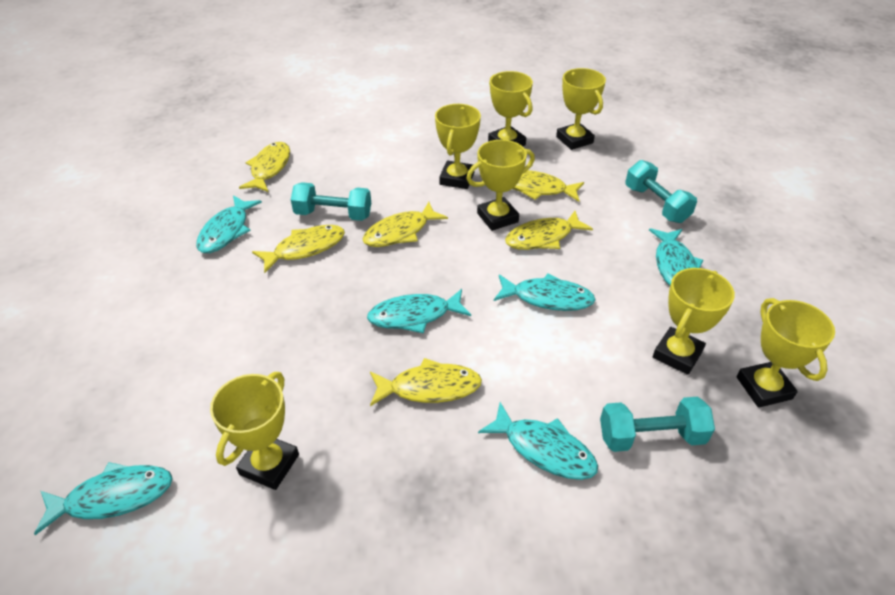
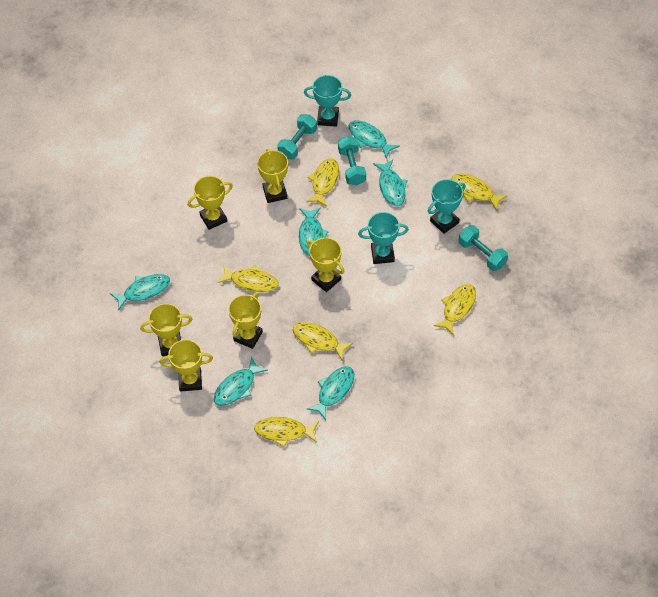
turquoise trophy: none = 0 -> [304,75,351,127] [358,212,409,264] [428,179,466,234] = 3
yellow trophy: [210,372,299,490] [435,104,481,189] [466,140,535,231] [488,71,533,146] [556,68,606,150] [653,268,735,375] [737,298,835,408] = 7 -> [140,303,192,356] [160,340,213,392] [188,176,233,230] [228,293,263,349] [257,149,288,203] [307,238,345,292] = 6

